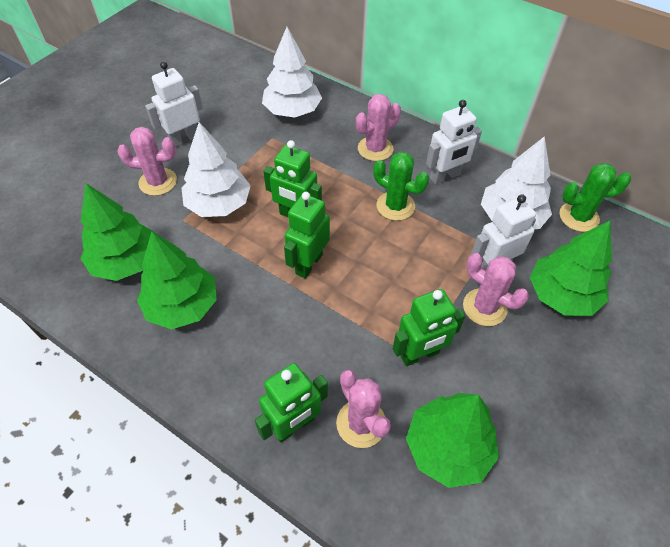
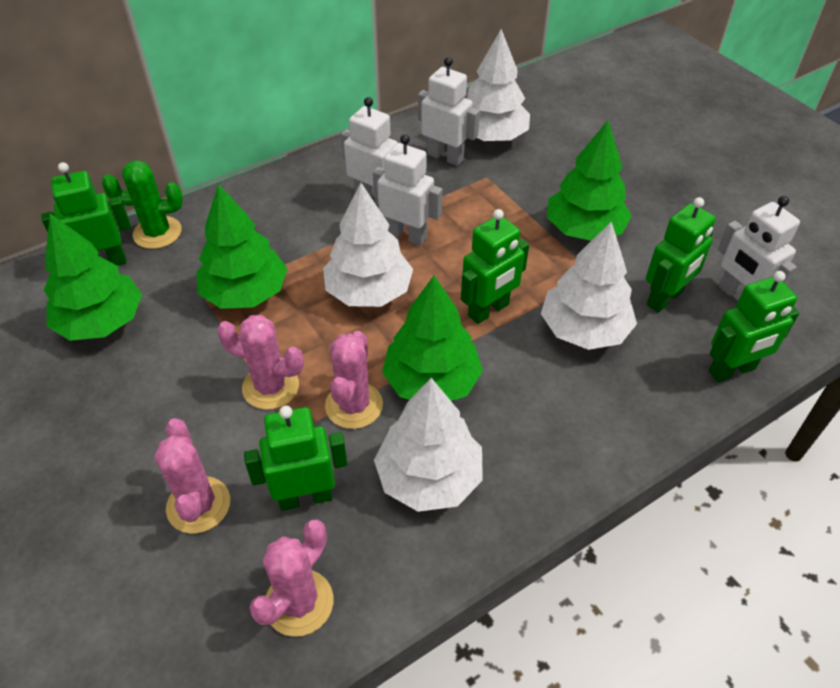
green cactus: [373,152,429,221] [560,163,631,232] = 2 -> [102,160,183,249] = 1
green robot: [255,363,328,442] [263,140,322,217] [284,192,330,279] [393,289,465,366] = 4 -> [41,162,131,266] [244,406,347,511] [461,209,529,324] [646,197,716,313] [709,271,799,382] = 5
white robot: [145,61,203,147] [426,100,482,185] [471,194,536,271] = 3 -> [341,97,398,205] [373,134,443,246] [418,57,480,166] [718,196,800,296] = 4
white tree: [182,122,251,217] [262,27,322,117] [481,136,552,230] = 3 -> [323,183,413,307] [374,378,483,512] [467,29,530,142] [541,221,637,350] = 4

